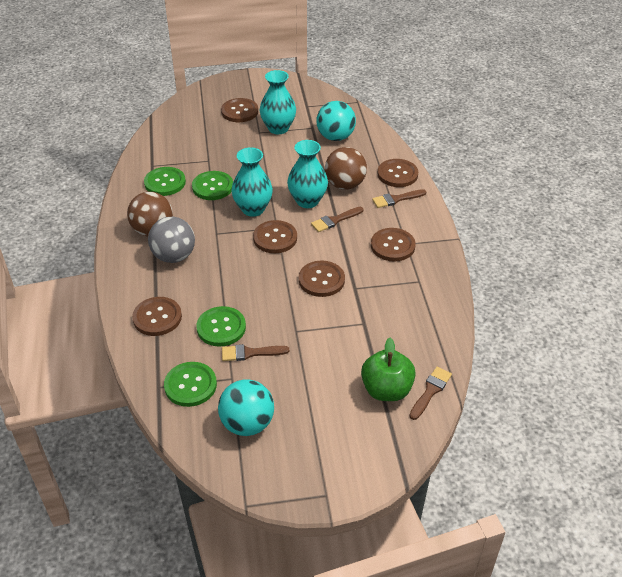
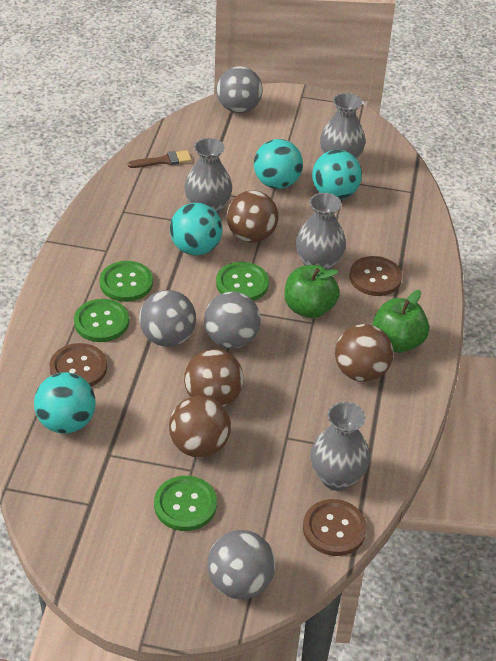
brown ball: [127,192,173,236] [325,147,367,190] = 2 -> [169,396,231,458] [184,349,244,406] [227,191,278,242] [335,324,393,382] = 4
brown brush: [222,344,289,361] [311,207,363,232] [372,189,426,208] [409,367,452,420] = 4 -> [128,150,192,168] = 1
brown button: [132,297,182,336] [221,98,258,122] [253,220,297,253] [299,261,345,297] [371,228,416,262] [377,159,418,187] = 6 -> [49,343,107,387] [303,499,367,556] [349,256,402,296] = 3
green apple: [361,338,416,401] = 1 -> [285,265,340,318] [372,290,429,353] = 2
grey ball: [148,217,195,263] = 1 -> [139,290,196,347] [204,292,261,348] [207,530,275,599] [217,66,263,113] = 4
grey vase: none = 0 -> [184,138,232,215] [296,193,346,270] [311,402,370,491] [320,93,365,159] = 4
turquoise ball: [218,379,274,436] [316,101,356,141] = 2 -> [34,372,96,434] [170,203,223,256] [254,139,303,189] [312,150,362,200] = 4
turquoise vase: [231,147,273,217] [259,70,296,134] [287,140,328,208] = 3 -> none = 0

